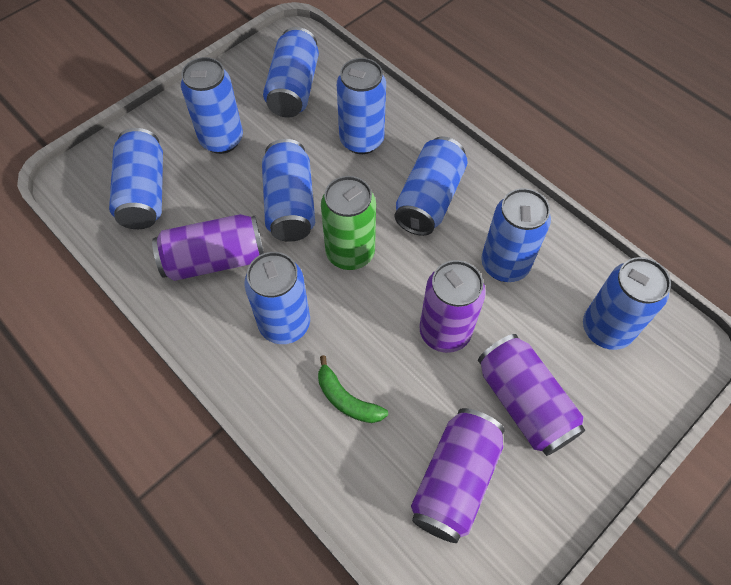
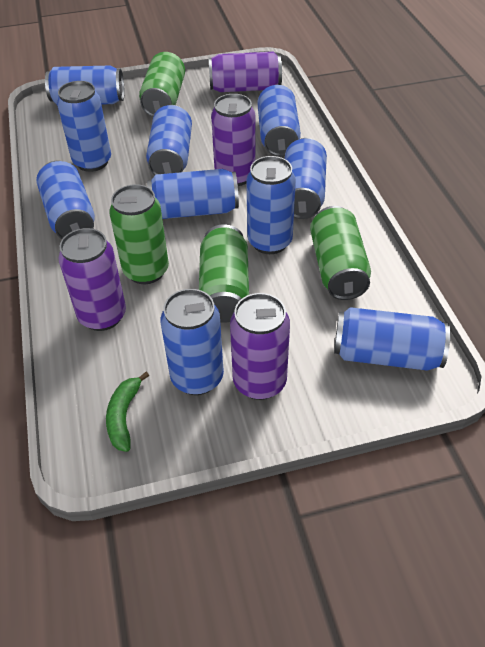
blue can: [109,128,163,229] [181,57,243,154] [244,252,310,344] [262,139,315,242] [263,27,319,118] [337,58,386,154] [394,137,468,236] [481,188,551,282] [583,257,671,350] = 9 -> [36,160,95,239] [45,66,124,104] [57,81,111,172] [146,105,192,175] [147,169,239,219] [161,289,224,395] [246,156,296,254] [258,85,301,157] [285,138,327,219] [334,307,450,371] = 10
green can: [321,176,376,270] = 1 -> [109,184,169,284] [139,52,185,117] [199,224,249,323] [310,206,371,300] = 4

